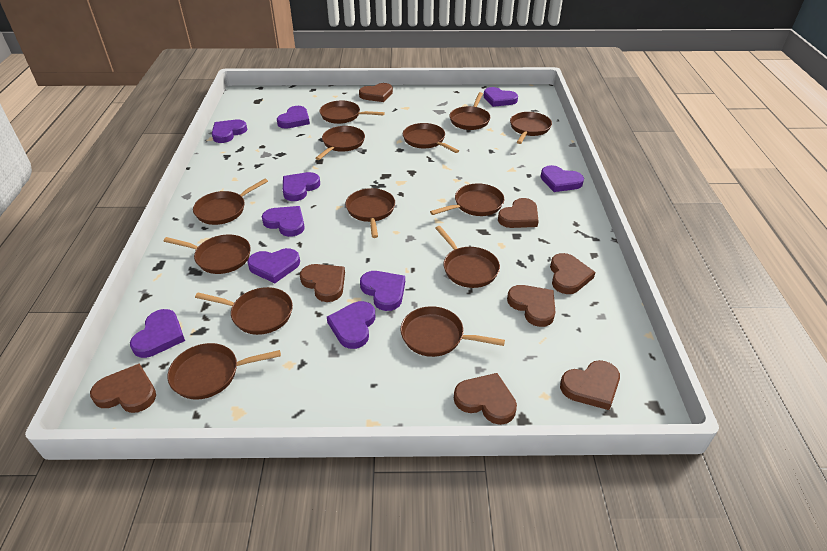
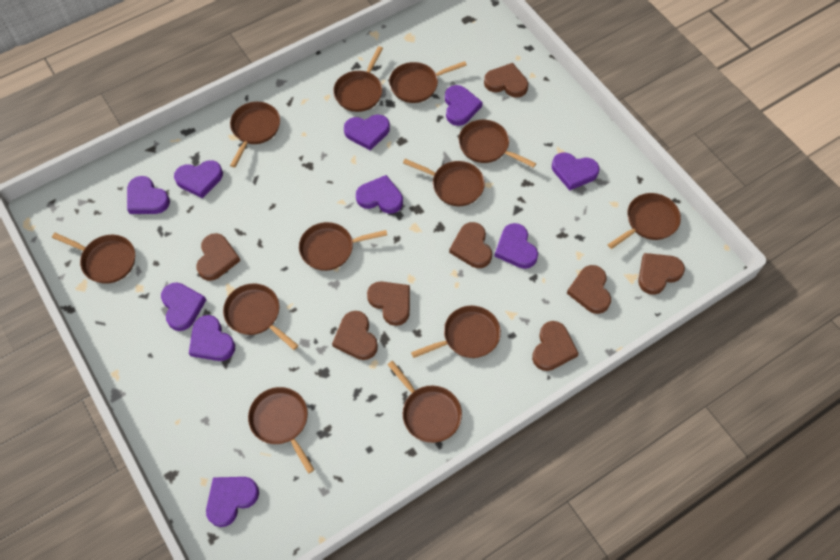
brown pan: [163,234,251,274] [168,343,281,400] [193,179,268,225] [195,287,293,335] [315,126,365,160] [320,101,385,124] [345,188,395,238] [401,306,505,357] [403,123,459,153] [430,183,504,216] [435,226,500,288] [450,92,490,130] [510,112,552,144] = 13 -> [52,233,135,284] [223,283,298,350] [230,102,280,168] [248,387,315,474] [299,222,387,271] [333,46,383,112] [387,361,462,443] [389,61,467,103] [403,159,485,206] [411,306,501,358] [459,120,536,168] [608,193,681,249] = 12

